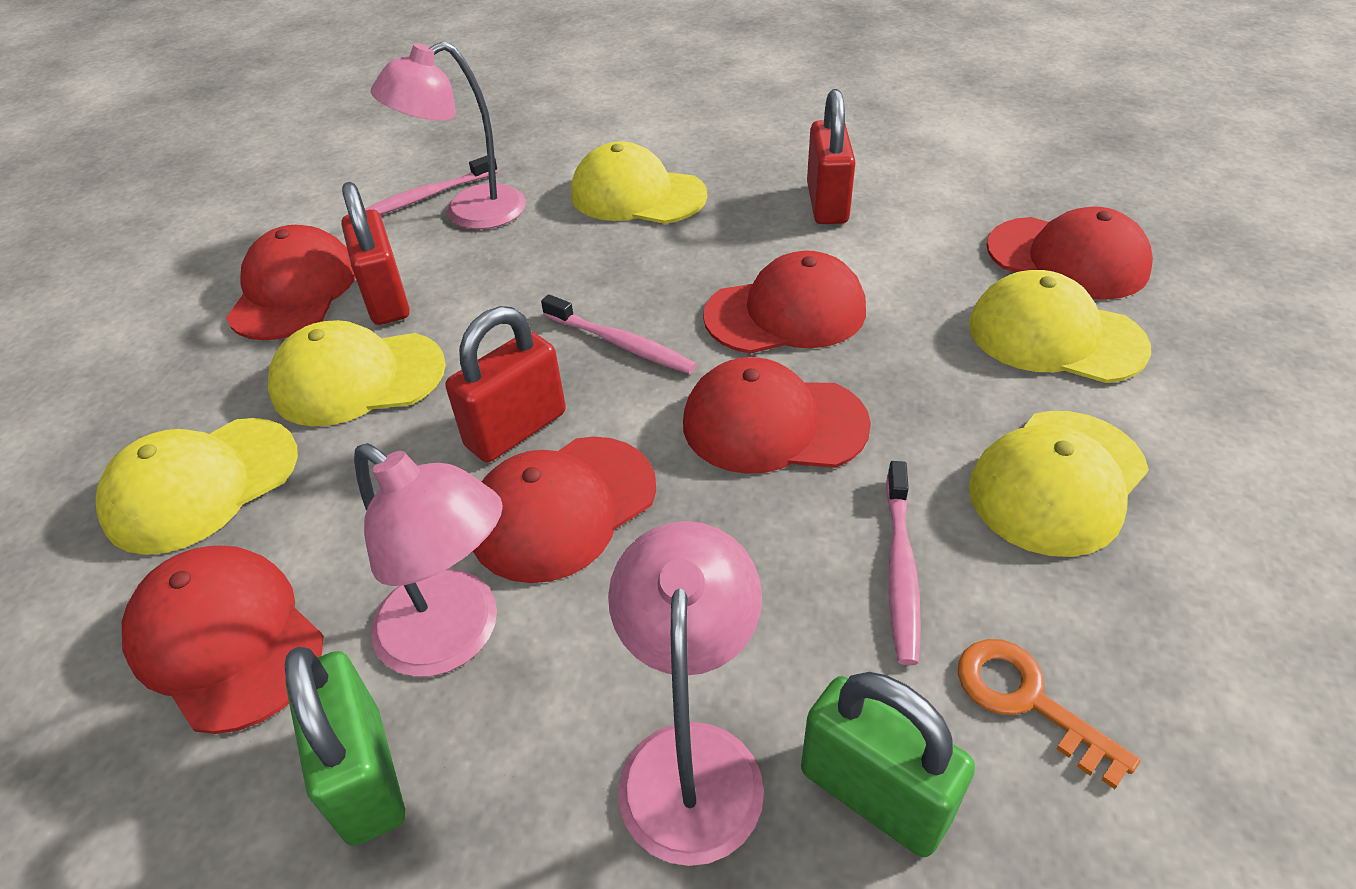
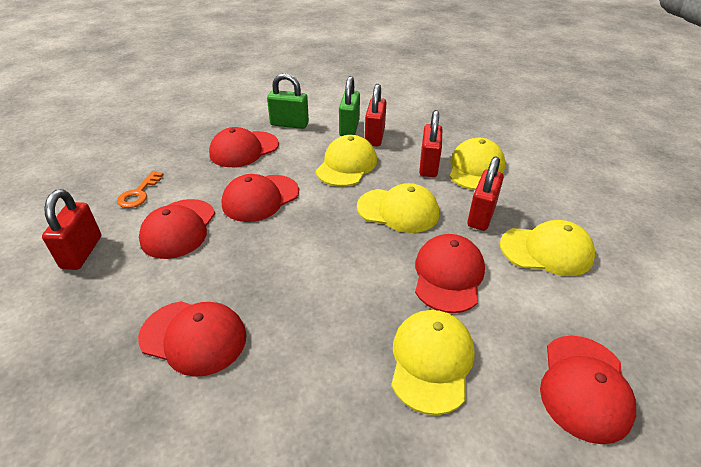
pink lamp: [354,443,503,677] [371,41,526,229] [608,521,764,866] = 3 -> none = 0
pink toothbrush: [365,156,498,215] [541,294,697,374] [886,461,921,665] = 3 -> none = 0
red padlock: [341,182,410,325] [445,306,566,462] [807,89,856,224] = 3 -> [42,189,101,270] [365,84,386,146] [419,110,442,177] [467,156,504,231] = 4

